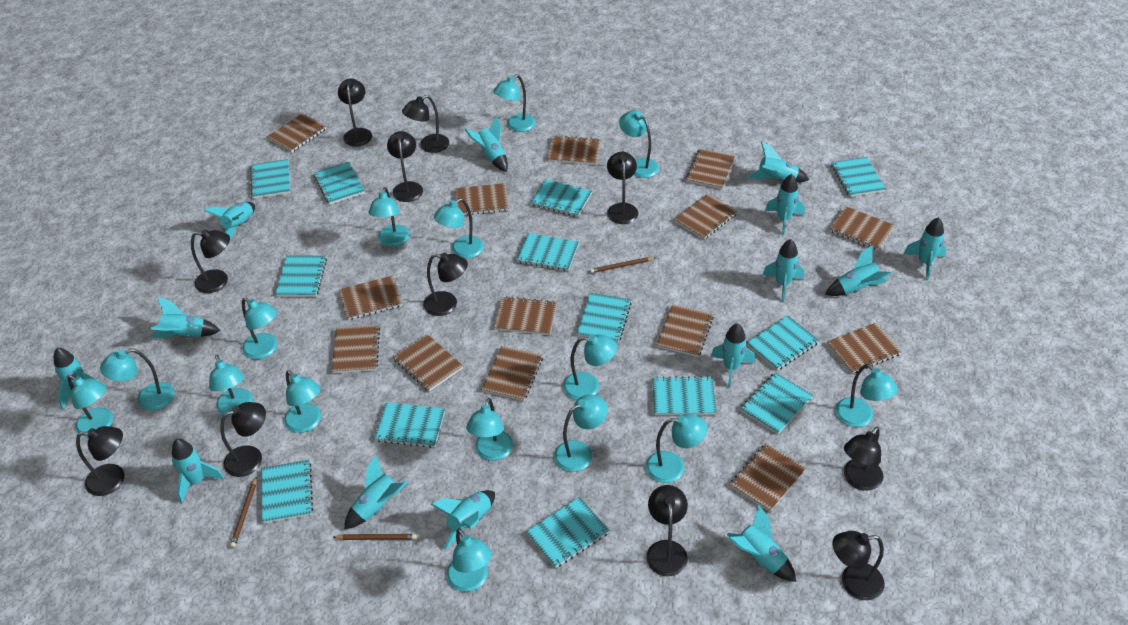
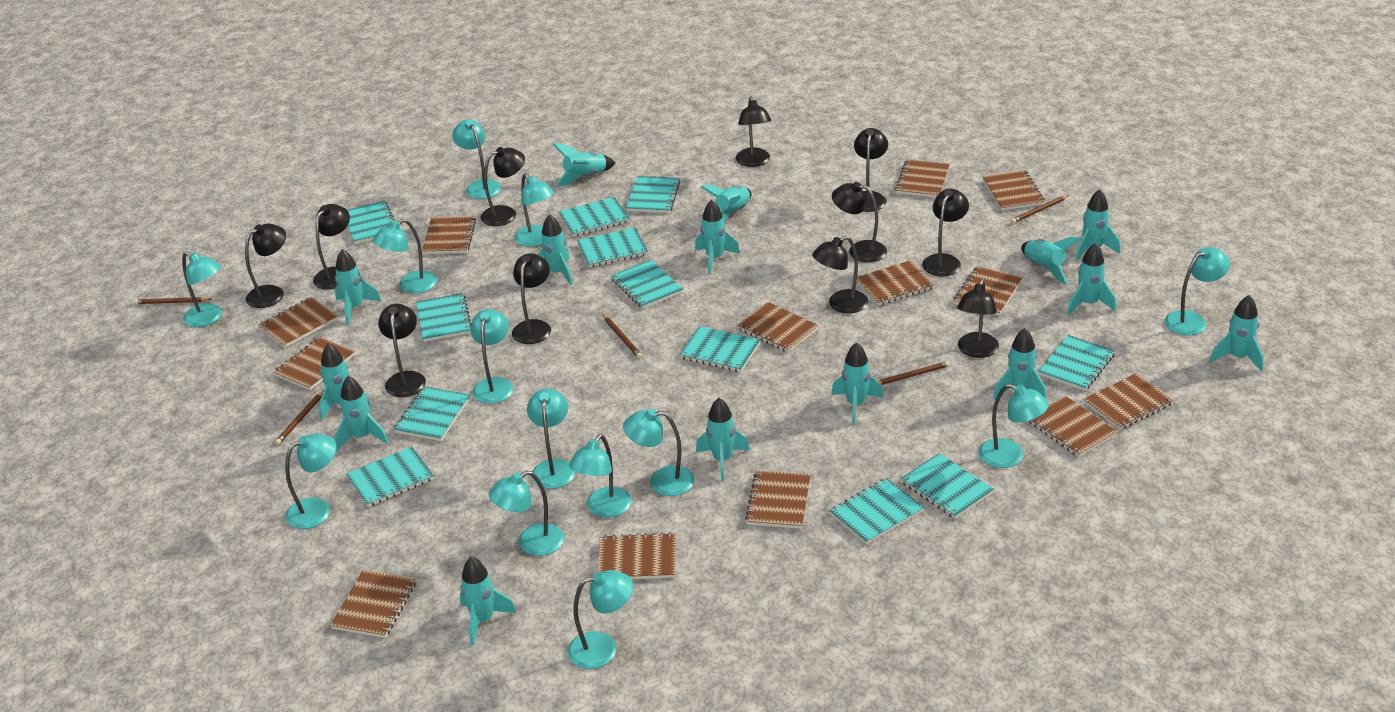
brown notebook: [267,113,327,152] [332,325,380,373] [339,276,403,320] [393,334,463,391] [455,183,509,215] [482,346,543,401] [494,296,557,335] [547,135,601,165] [656,304,714,357] [674,194,738,239] [686,149,735,189] [730,443,806,512] [827,323,902,374] [829,206,895,251] = 14 -> [258,297,338,348] [273,336,355,390] [330,569,416,638] [422,216,476,254] [598,532,676,579] [737,302,819,352] [745,470,811,529] [856,260,935,306] [895,159,950,198] [954,266,1023,315] [982,170,1045,211] [1029,396,1118,457] [1084,373,1174,430] = 13
brown pencil: [230,477,257,548] [333,534,417,540] [590,257,655,273] = 3 -> [134,297,212,304] [275,390,324,445] [603,315,642,358] [877,361,950,385] [1011,195,1069,223] = 5
turquoise lamp: [68,375,113,437] [100,348,174,411] [209,355,253,417] [242,298,278,359] [284,370,321,433] [368,187,410,247] [434,198,484,258] [446,528,492,592] [466,398,513,461] [493,74,536,132] [554,395,608,472] [563,334,617,400] [619,110,659,178] [646,414,707,483] [835,364,898,427] = 15 -> [182,251,222,327] [285,433,337,529] [373,219,437,294] [452,119,501,199] [470,309,514,404] [489,471,564,556] [515,173,554,247] [527,388,575,489] [567,570,633,669] [569,434,632,518] [623,409,694,496] [979,384,1049,468] [1165,247,1230,335] = 13
turquoise notebook: [250,159,290,199] [261,460,313,523] [275,255,327,297] [313,162,365,205] [374,402,445,448] [516,233,579,271] [526,497,609,568] [530,179,592,217] [577,293,631,343] [652,376,716,415] [740,372,813,434] [747,316,819,370] [831,157,886,197] = 13 -> [346,446,434,507] [347,201,394,244] [394,386,470,441] [416,293,471,342] [559,197,630,237] [577,227,648,267] [611,260,683,309] [626,176,680,213] [679,326,760,372] [830,478,924,544] [901,453,994,519] [1038,335,1115,391] = 12
turquoise rocket: [54,348,106,409] [151,297,221,338] [172,439,224,503] [204,202,255,240] [344,455,408,529] [431,490,495,549] [464,116,508,172] [711,323,755,388] [727,504,796,582] [747,142,809,183] [762,239,804,302] [765,174,805,235] [825,245,892,296] [903,217,946,280] = 14 -> [319,344,371,420] [335,249,382,324] [335,376,389,451] [460,556,517,646] [538,214,573,285] [553,143,615,187] [695,200,740,274] [696,398,750,481] [701,185,751,223] [831,342,884,424] [993,328,1047,400] [1021,237,1082,285] [1067,243,1116,315] [1075,189,1120,261] [1209,295,1264,372] = 15

